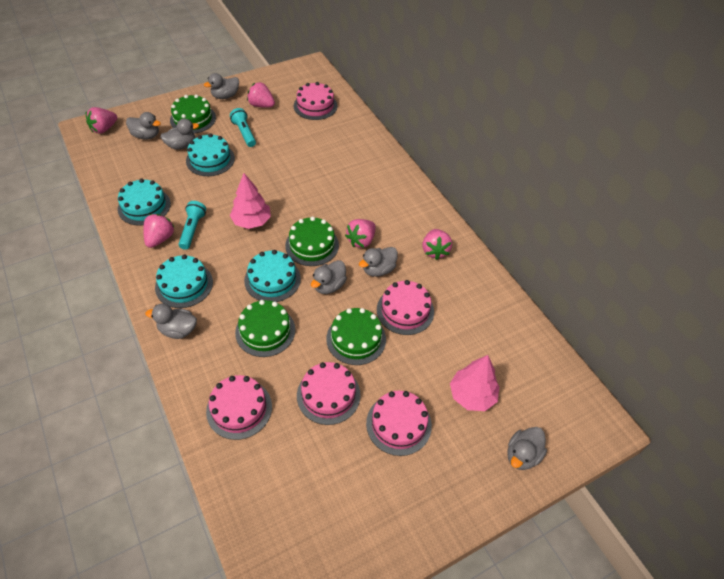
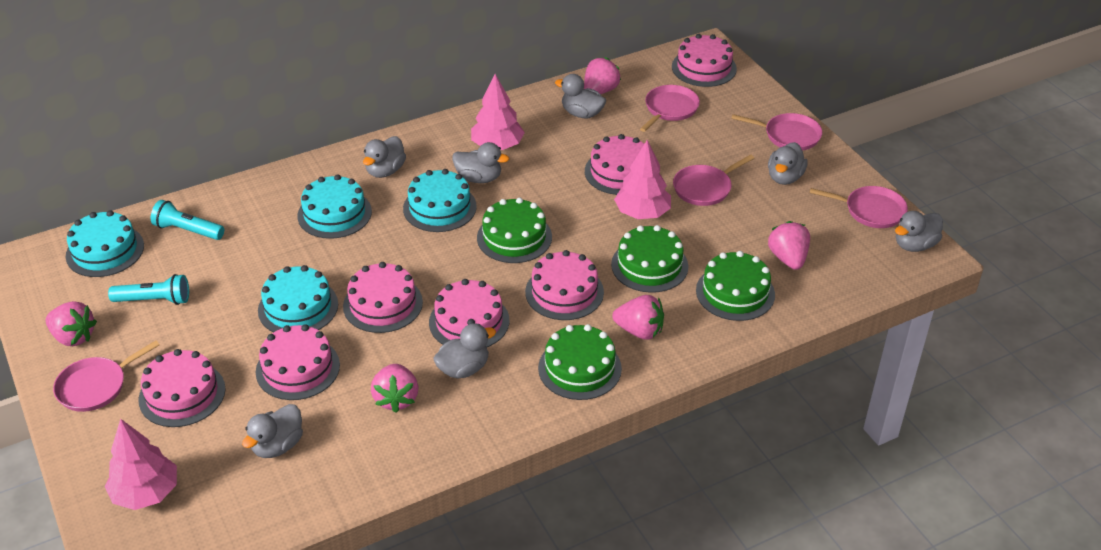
pink cake: [206,375,272,440] [294,82,337,120] [297,362,361,425] [366,390,432,456] [377,280,434,335] = 5 -> [138,349,225,427] [256,324,340,400] [343,262,423,333] [429,279,509,347] [525,250,604,320] [585,134,644,195] [672,34,737,87] = 7
pink pan: none = 0 -> [53,340,160,412] [640,85,700,132] [673,154,754,206] [731,113,822,151] [810,186,908,228] = 5
pink tree: [230,173,271,229] [450,355,499,411] = 2 -> [105,419,177,510] [471,74,525,150] [614,140,671,219] = 3

